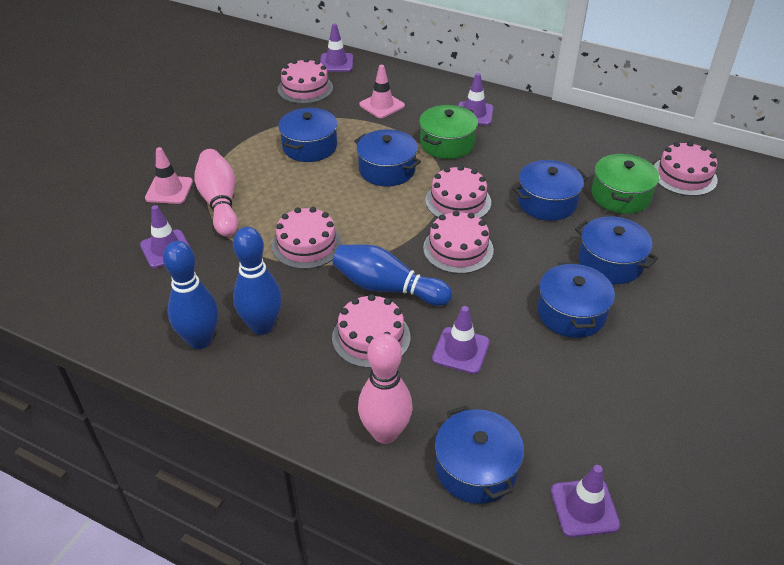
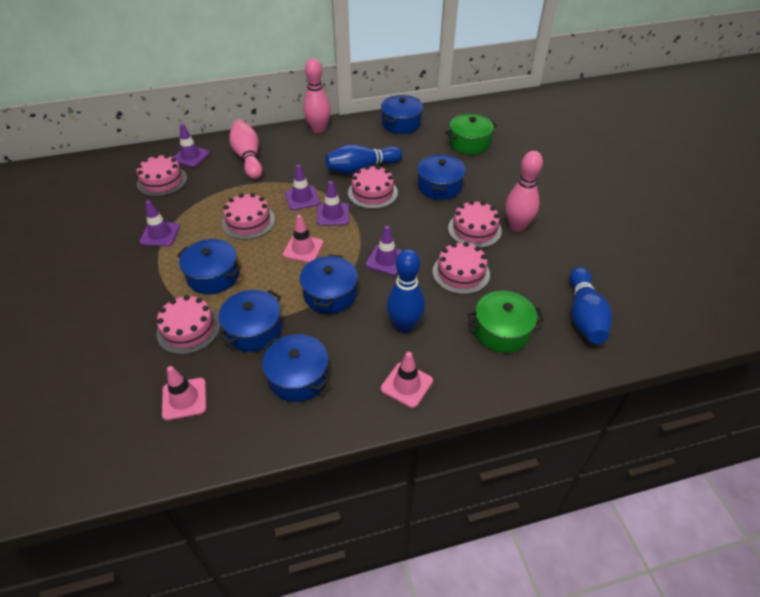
pink bowling pin: [194,149,238,237] [358,333,412,444] = 2 -> [229,120,262,179] [303,58,331,133] [505,151,543,232] = 3
pink traffic cone: [145,147,193,204] [359,65,405,118] = 2 -> [162,366,206,420] [283,215,324,263] [381,352,433,408] = 3

